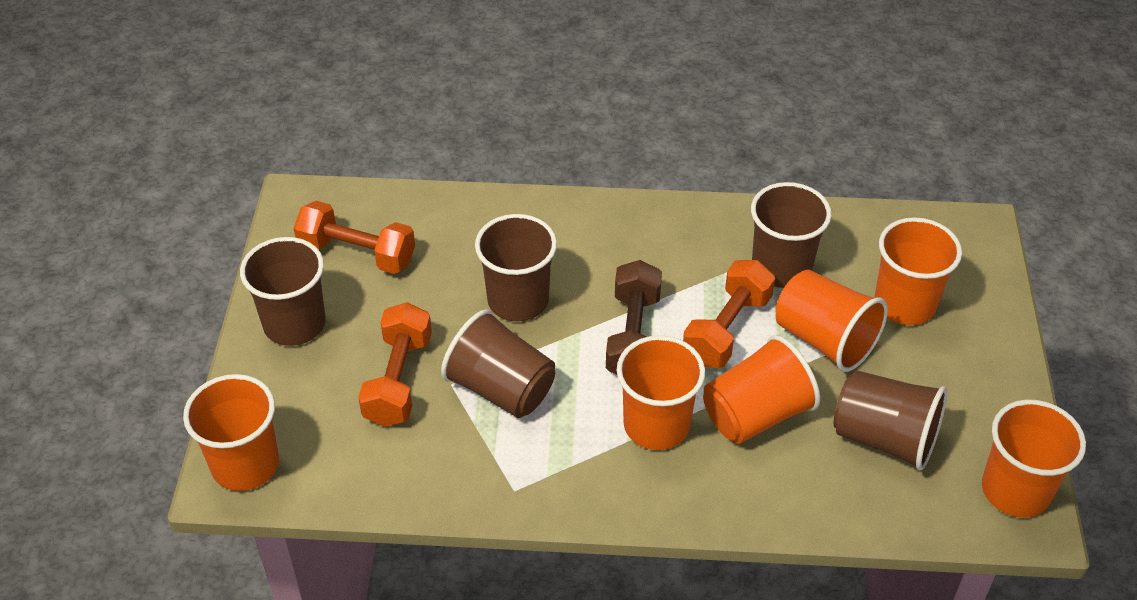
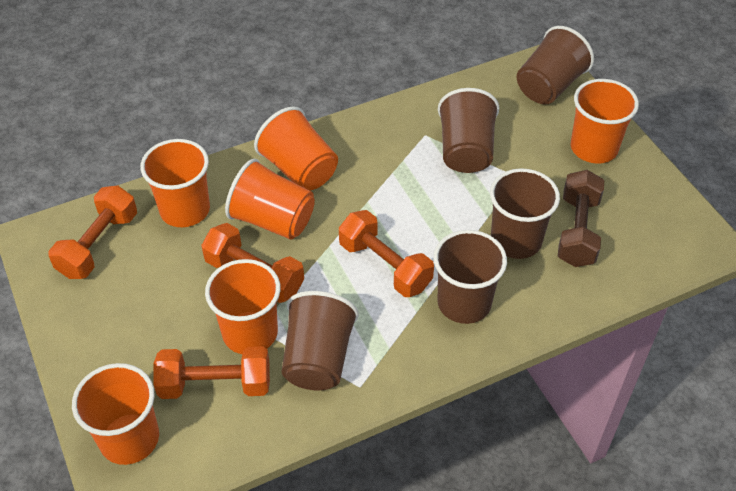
orange dumbbell: [294,201,415,274] [358,302,432,427] [683,260,775,368] = 3 -> [48,185,137,279] [153,346,270,399] [201,223,304,303] [339,210,434,297] = 4

